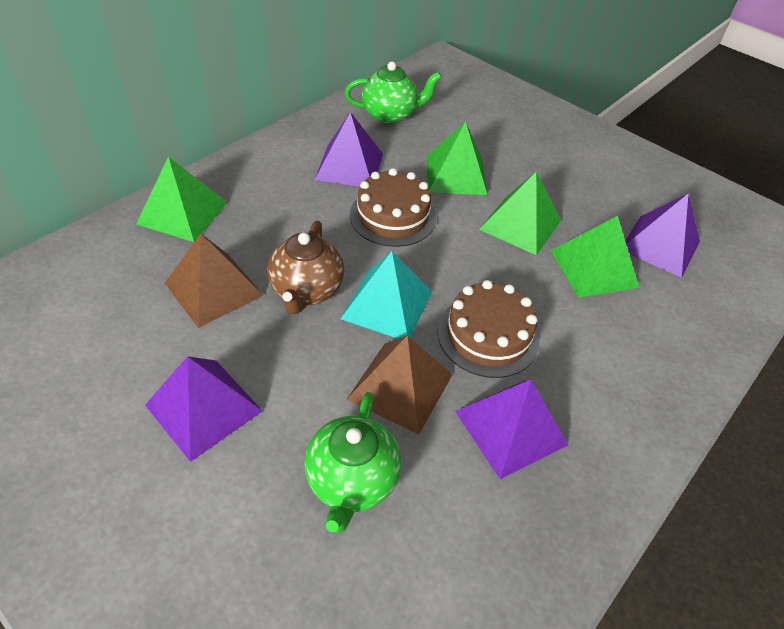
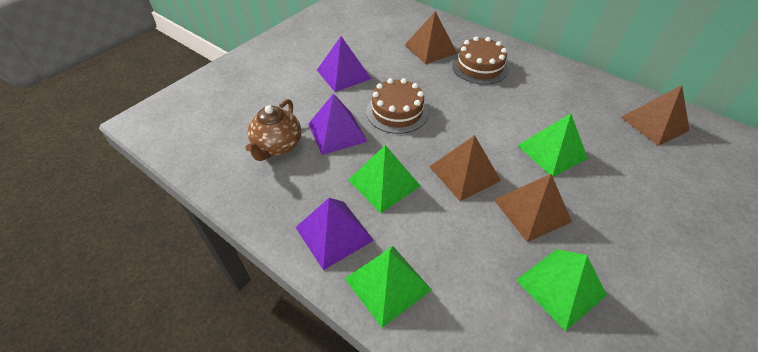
brown pyramid: [165,234,264,328] [347,335,452,435] = 2 -> [405,11,457,64] [429,135,501,201] [494,174,572,242] [621,85,690,146] = 4
green teapot: [304,392,401,533] [344,62,442,124] = 2 -> none = 0
purple pyramid: [145,356,263,462] [315,112,383,187] [455,379,568,479] [625,193,700,278] = 4 -> [295,198,374,270] [308,93,368,155] [317,36,371,92] = 3
turquoise pyramid: [340,251,432,339] = 1 -> none = 0

